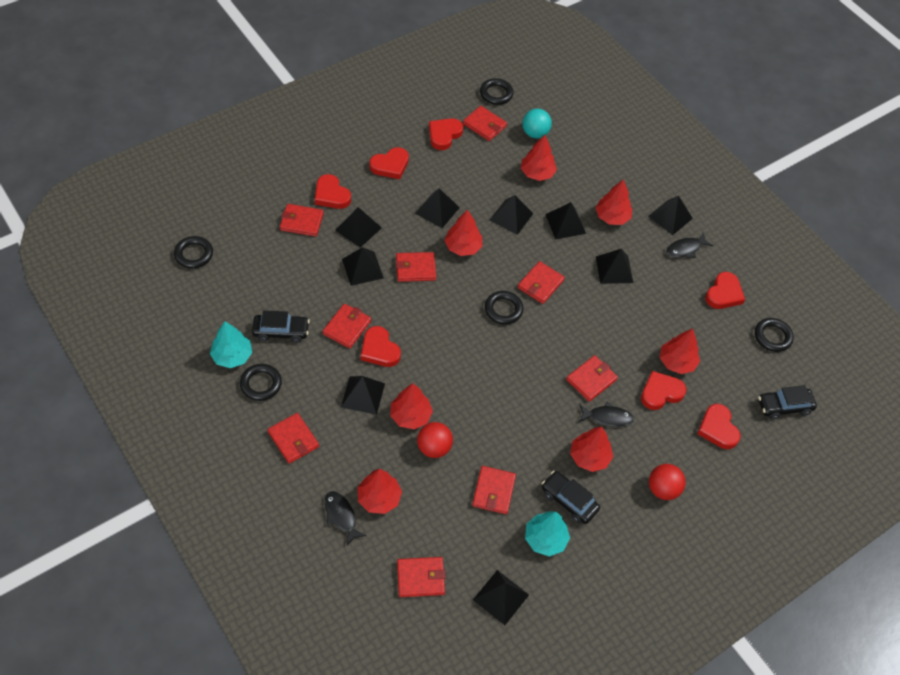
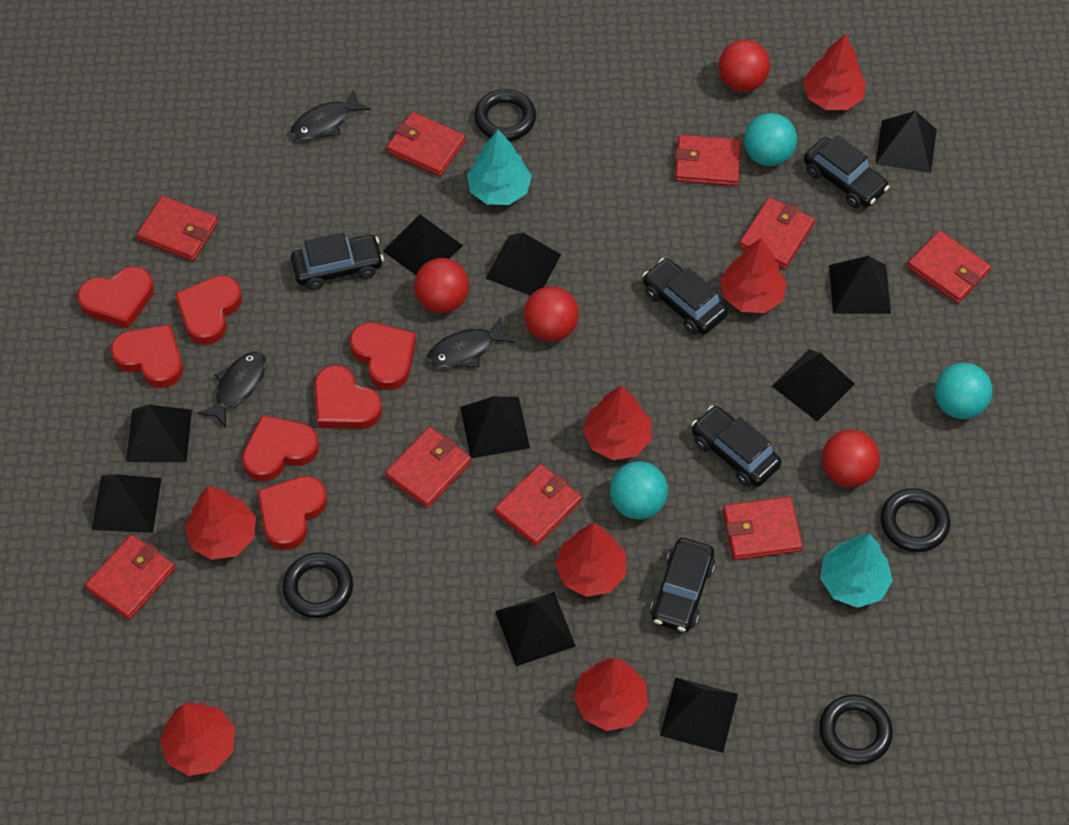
black car: [252,310,310,343] [542,471,600,524] [758,385,817,420] = 3 -> [291,232,384,290] [643,258,728,335] [650,538,715,632] [691,406,782,487] [804,135,889,208] = 5
black pyramid: [335,207,382,248] [341,376,385,415] [342,247,384,286] [415,189,460,228] [473,570,529,625] [490,195,533,235] [545,202,586,240] [596,249,633,284] [648,196,693,235] = 9 -> [92,474,162,533] [126,405,192,462] [383,214,463,275] [460,396,530,458] [485,233,561,296] [495,592,576,666] [660,677,738,753] [772,349,854,421] [829,256,891,314] [875,111,937,173] = 10
black ring: [174,236,213,269] [240,364,282,401] [480,78,514,105] [485,291,523,325] [755,318,794,352] = 5 -> [282,552,353,618] [474,89,536,141] [819,695,893,765] [881,488,950,552] = 4
red ball: [417,422,453,458] [649,464,686,500] = 2 -> [414,258,469,313] [524,286,579,342] [718,40,770,92] [822,429,880,487] = 4
turquoise ball: [523,109,552,138] = 1 -> [610,461,668,520] [744,113,797,166] [935,362,993,419] = 3

